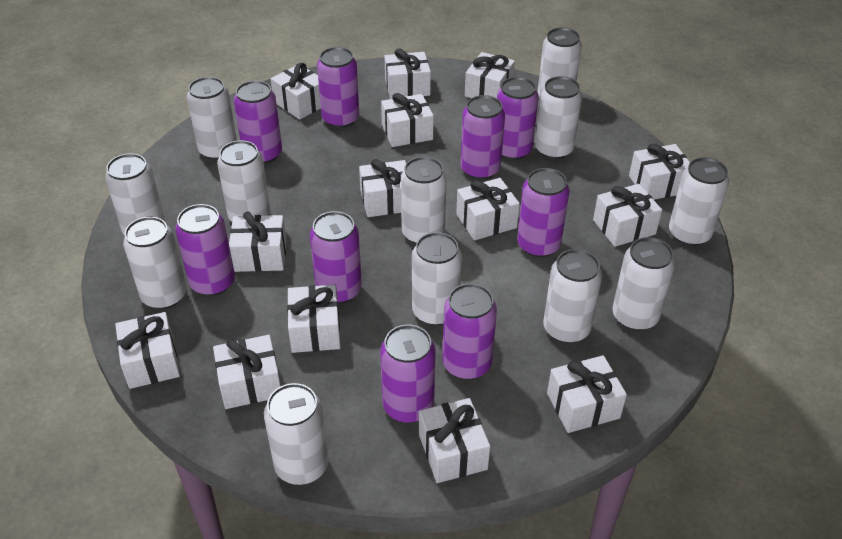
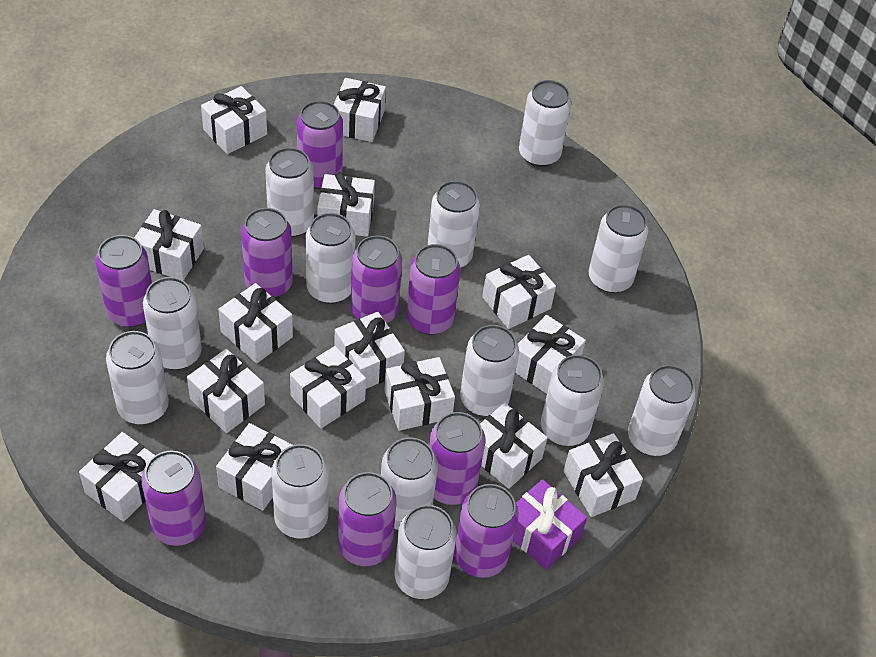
purple gift: none = 0 -> [513,479,587,570] = 1
white can: [105,153,166,235] [123,217,187,309] [187,77,237,160] [217,140,270,222] [264,383,329,485] [401,157,447,244] [412,232,462,326] [535,76,582,159] [538,27,582,97] [543,249,602,343] [612,237,675,331] [669,157,729,246] = 12 -> [106,331,169,424] [143,277,202,370] [265,147,314,237] [271,444,329,539] [306,213,356,304] [381,437,438,530] [395,505,457,599] [428,181,480,268] [460,325,519,416] [519,80,572,167] [541,355,604,446] [589,204,649,293] [628,365,696,456] = 13
white gift: [115,312,180,389] [213,335,281,409] [229,211,286,272] [271,63,321,120] [287,285,340,353] [359,159,406,217] [381,93,434,147] [385,48,431,99] [419,398,490,483] [456,178,520,240] [465,52,515,98] [547,355,627,433] [593,184,662,247] [629,144,690,200] = 14 -> [79,432,155,522] [134,209,204,281] [187,349,265,433] [201,86,267,154] [216,423,292,511] [218,283,293,363] [290,346,366,429] [318,172,375,237] [333,78,386,142] [334,312,405,389] [384,357,455,431] [480,403,548,489] [482,255,556,329] [515,315,586,394] [563,433,643,517] = 15

